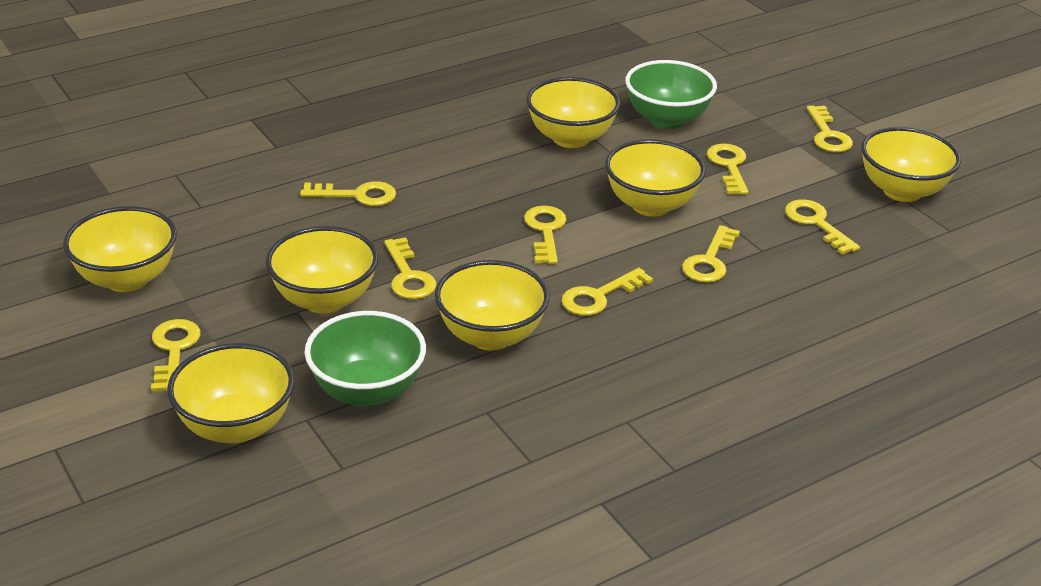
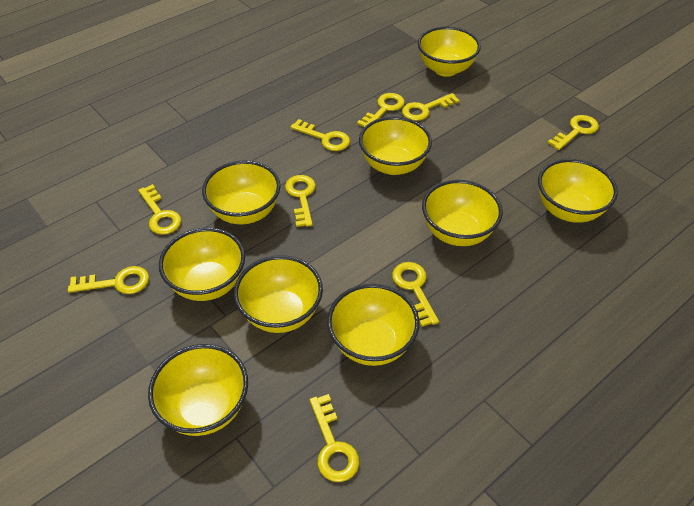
green bowl: [305,311,426,407] [625,60,717,129] = 2 -> none = 0
yellow bowl: [63,206,177,292] [167,343,295,444] [266,226,378,314] [435,260,549,351] [526,77,620,148] [605,139,706,216] [861,127,961,202] = 7 -> [148,344,248,436] [159,228,245,301] [202,160,280,224] [234,255,323,333] [327,284,419,366] [359,116,432,175] [418,27,481,77] [422,180,503,246] [538,159,618,223] = 9

